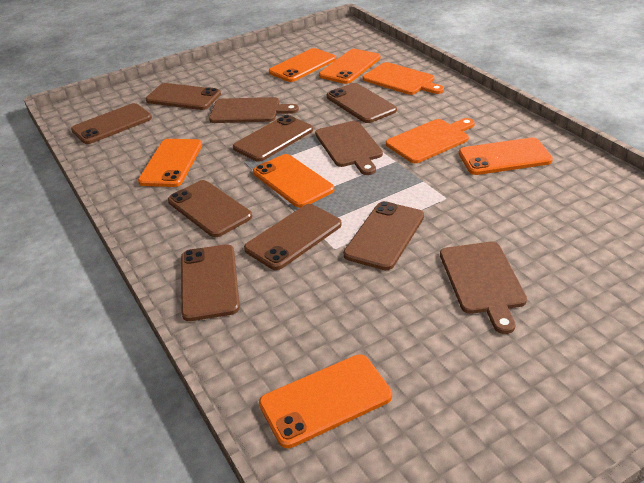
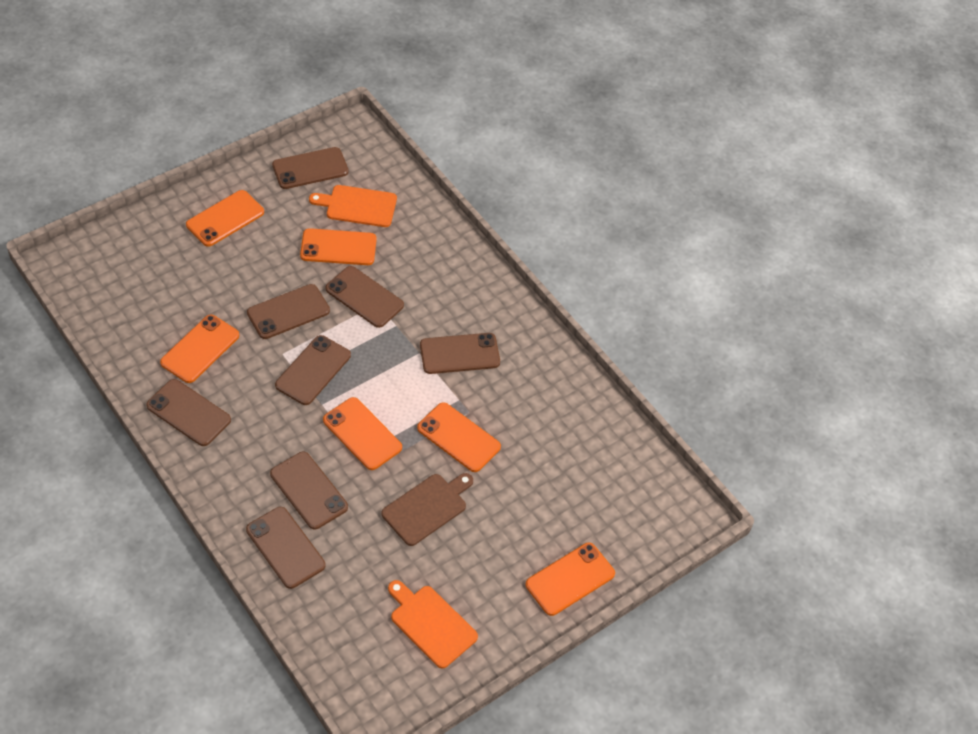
brown cutting board: [209,97,299,123] [315,121,383,175] [440,242,527,334] = 3 -> [381,473,473,546] = 1

